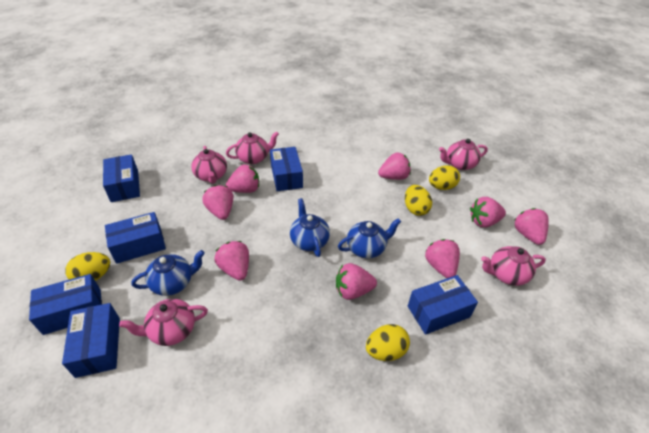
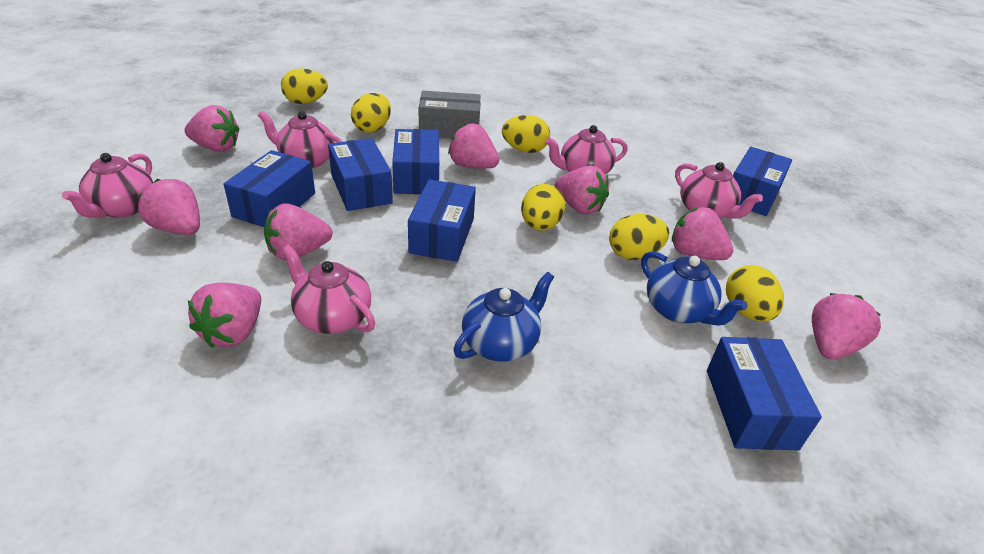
blue teapot: [131,250,205,296] [290,198,330,257] [338,218,401,258] = 3 -> [453,272,554,362] [641,251,748,326] = 2
grey box: none = 0 -> [419,91,481,138] = 1
yellow egg: [65,252,110,281] [366,324,410,361] [405,185,432,216] [429,165,460,190] = 4 -> [281,68,328,104] [351,93,391,133] [502,115,550,153] [521,184,565,231] [609,214,669,260] [726,265,784,322] = 6

